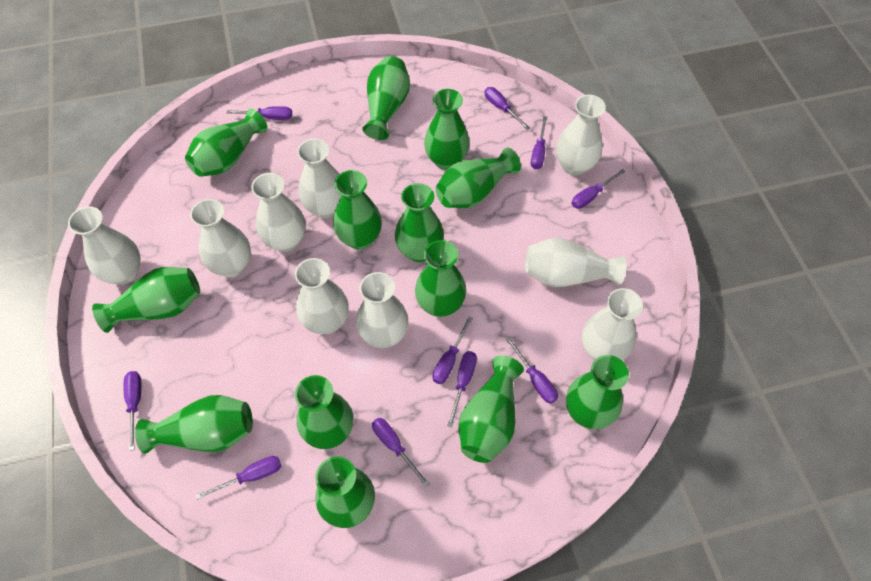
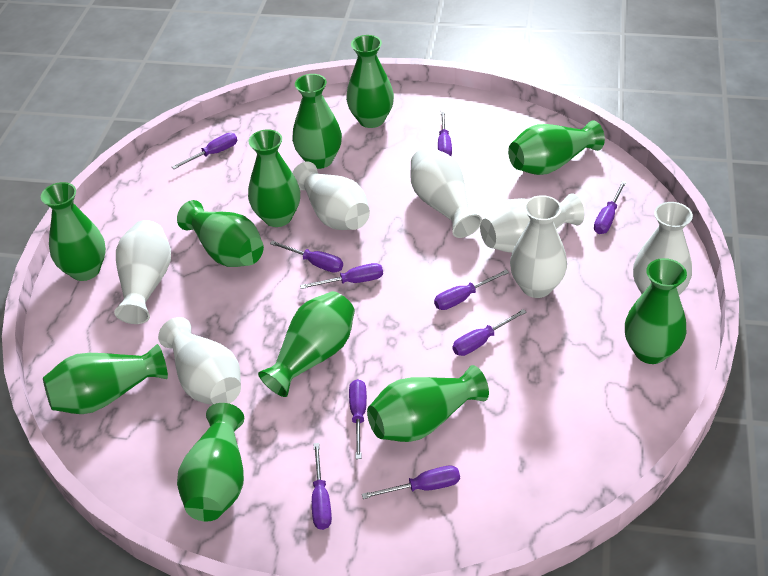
green vase: [92,267,200,333] [135,395,253,454] [185,109,267,177] [295,375,353,449] [315,456,375,528] [333,170,382,250] [362,56,410,140] [395,183,444,262] [415,240,466,317] [424,89,470,170] [436,148,521,208] [458,356,524,463] [566,355,629,429] = 13 -> [41,182,106,281] [43,344,168,414] [177,200,264,267] [177,403,244,521] [248,130,300,227] [258,291,355,397] [292,74,342,169] [346,35,394,128] [367,365,489,442] [508,120,605,175] [625,258,687,364] = 11
white vase: [68,206,141,285] [190,199,251,277] [251,173,306,252] [295,258,349,334] [297,138,341,219] [356,272,408,348] [525,238,626,287] [556,95,606,176] [582,288,643,360] = 9 -> [114,220,171,324] [158,317,241,405] [292,162,370,230] [410,147,482,238] [480,193,584,253] [510,195,567,298] [633,202,693,295] = 7

